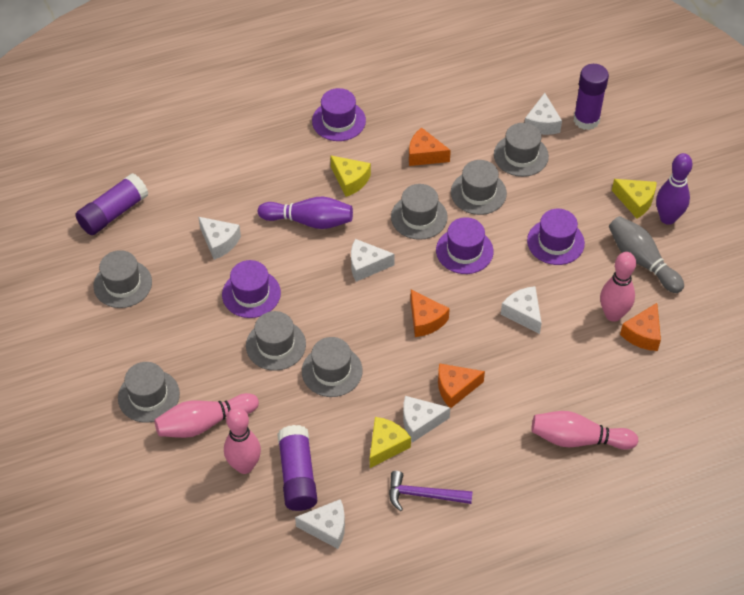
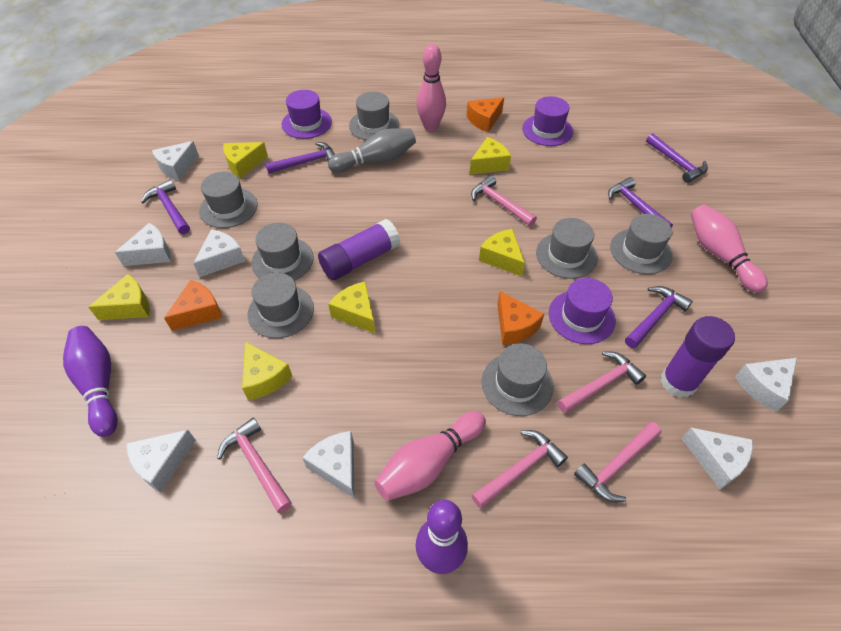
orange cheese: [409,127,451,166] [410,290,450,337] [438,363,485,409] [620,303,661,351] = 4 -> [164,280,223,331] [467,97,504,132] [497,291,544,345] = 3
pink bowling pin: [155,393,259,438] [224,407,261,474] [531,411,638,450] [600,252,636,322] = 4 -> [374,411,486,501] [417,44,446,131] [691,204,768,293] = 3
pink hammer: none = 0 -> [217,418,292,513] [471,175,537,226] [471,430,568,509] [557,351,646,413] [574,422,661,502] = 5
purple glue stick: [75,173,148,235] [277,425,317,511] [574,64,609,130] = 3 -> [318,219,400,280] [660,316,735,398] = 2
purple hammer: [389,471,473,511] = 1 -> [141,179,190,234] [265,142,335,174] [608,177,673,228] [625,286,693,348] [646,133,708,183] = 5
purple hat: [222,260,281,318] [312,88,366,141] [436,217,494,274] [527,209,585,265] = 4 -> [282,90,332,139] [522,96,573,146] [549,278,616,344] = 3
white cheese: [198,217,241,260] [295,499,345,549] [351,239,395,282] [403,396,450,442] [501,286,542,334] [525,93,562,135] = 6 -> [115,223,171,266] [126,430,196,493] [152,141,199,181] [193,229,245,277] [302,431,354,498] [681,428,753,490] [735,358,797,412] = 7
yellow cheese: [330,155,371,197] [370,417,411,468] [612,179,657,219] = 3 -> [89,274,150,320] [223,142,268,178] [242,342,292,400] [328,282,375,333] [470,137,511,174] [479,229,525,276] = 6

